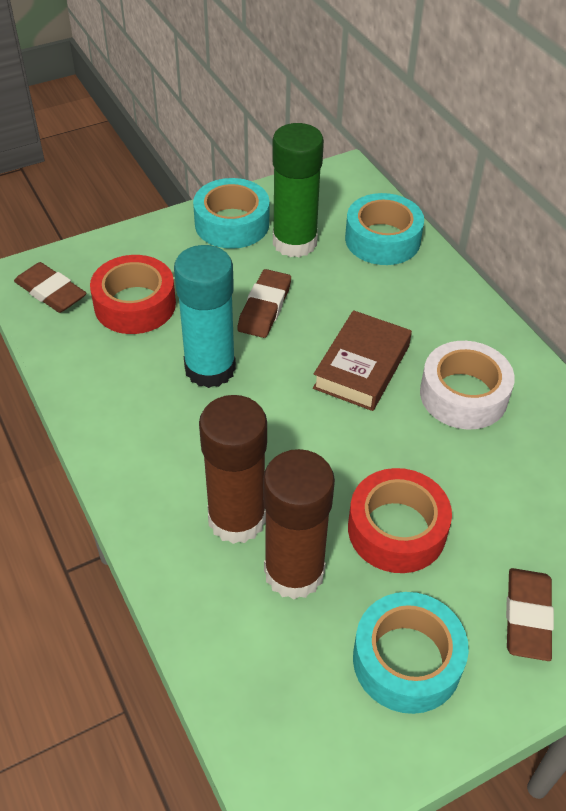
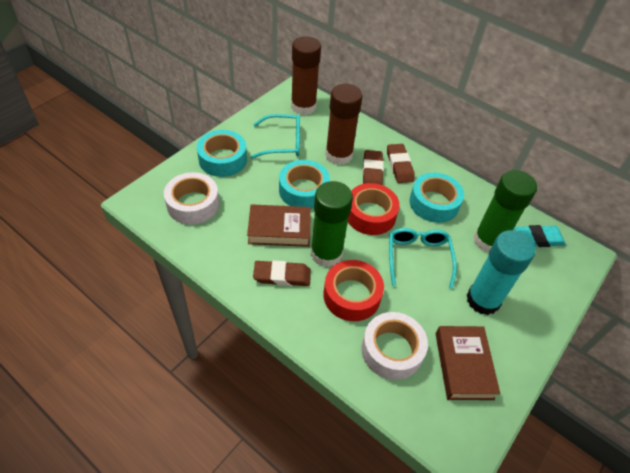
brown book: [313,310,412,411] = 1 -> [247,204,311,247] [436,326,500,400] = 2
green glue stick: [272,123,324,257] = 1 -> [311,181,353,267] [473,170,537,253] = 2
turquoise eraser: none = 0 -> [514,225,566,247] = 1
turquoise glasses: none = 0 -> [251,114,300,159] [389,228,457,289] = 2
white tape: [420,341,515,429] = 1 -> [164,172,219,225] [361,312,428,380] = 2

